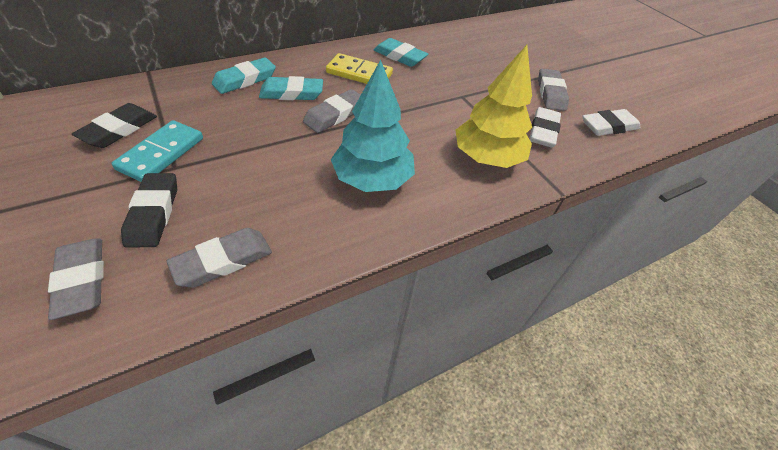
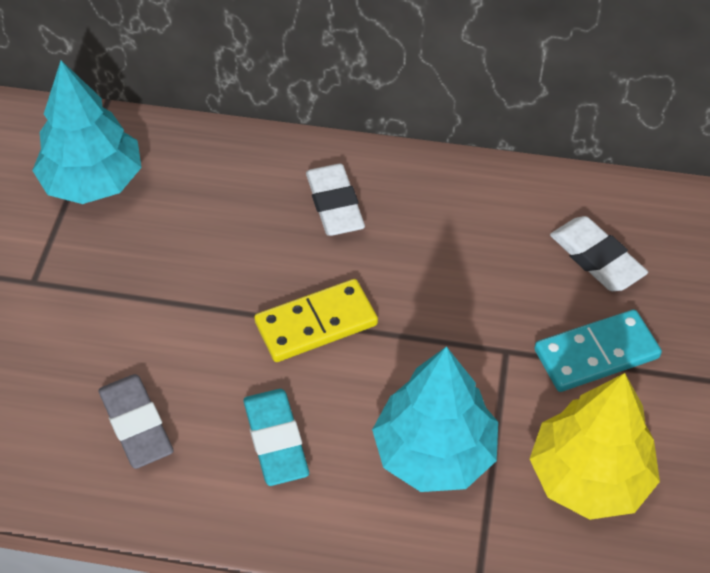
black eraser: [72,103,157,148] [121,173,177,248] = 2 -> none = 0
grey eraser: [48,239,104,320] [167,228,272,288] [303,89,361,133] [538,69,569,111] = 4 -> [99,374,173,469] = 1
turquoise eraser: [212,57,276,94] [259,76,323,100] [374,38,428,67] = 3 -> [243,389,309,486] = 1
turquoise tree: [331,60,415,192] = 1 -> [32,60,142,204] [372,346,498,492] = 2

